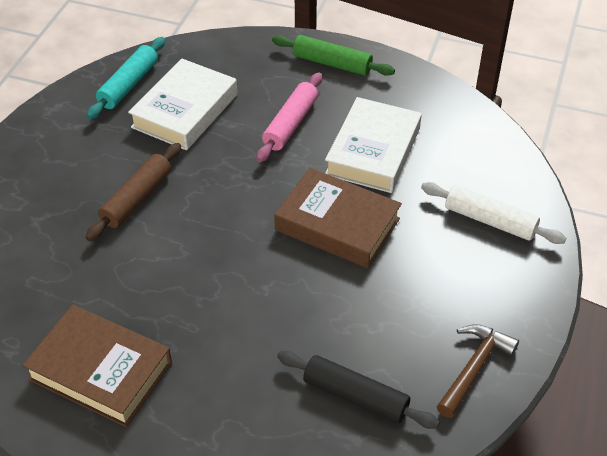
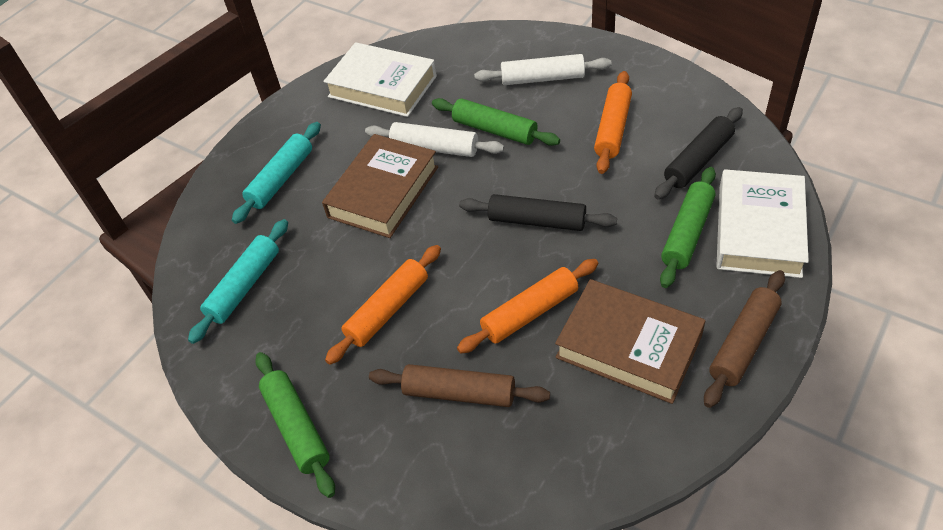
black rolling pin: [277,351,440,429] = 1 -> [459,194,617,231] [654,107,743,199] = 2
brown hammer: [437,324,519,418] = 1 -> none = 0
brown rolling pin: [86,143,181,241] = 1 -> [369,364,550,407] [704,270,785,408] = 2
green rolling pin: [272,35,395,76] = 1 -> [255,352,335,498] [432,98,560,146] [660,167,716,288] = 3
orange rolling pin: none = 0 -> [325,245,441,365] [457,259,598,353] [594,71,632,174] = 3
pink rolling pin: [257,72,322,162] = 1 -> none = 0
turquoise rolling pin: [87,37,165,119] = 1 -> [188,219,288,344] [232,122,321,224] = 2
white rolling pin: [421,182,566,244] = 1 -> [365,122,504,157] [474,54,611,85] = 2

